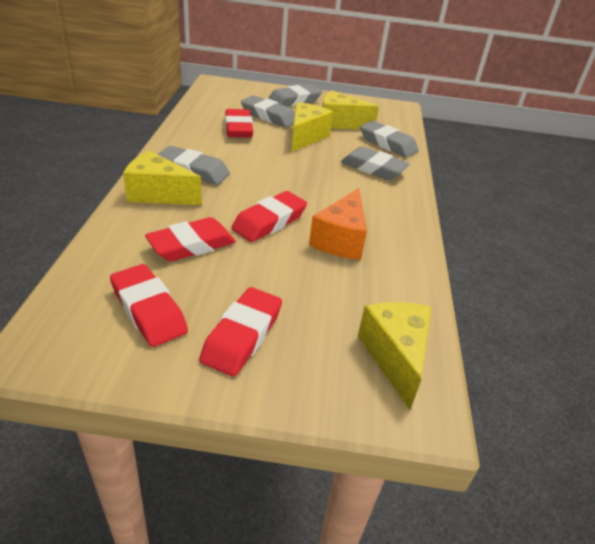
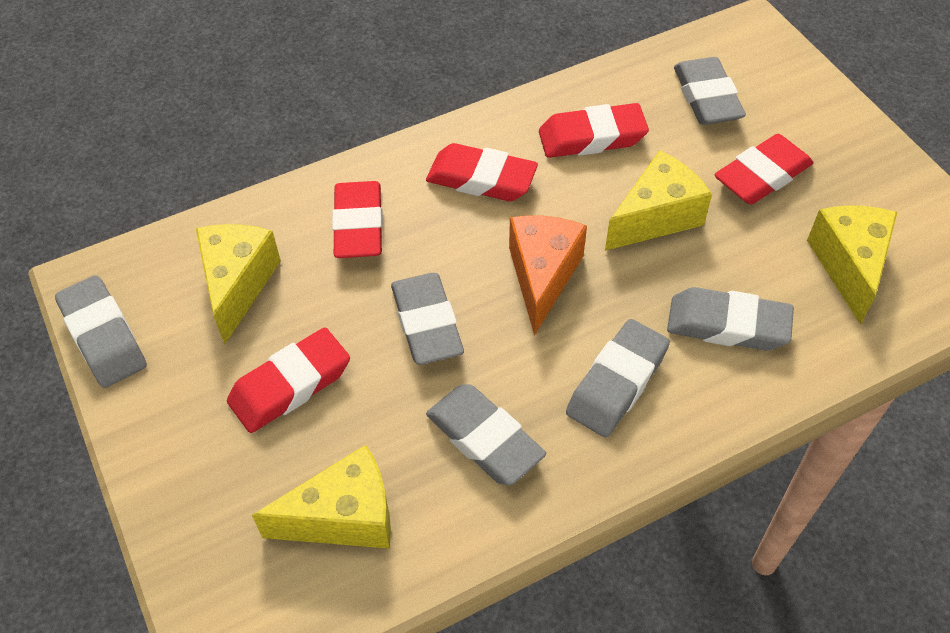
grey eraser: [158,146,230,185] [241,95,295,127] [268,84,322,107] [341,146,410,180] [360,121,419,158] = 5 -> [55,275,147,388] [391,273,464,365] [426,384,546,485] [566,319,670,437] [667,287,794,351] [674,57,746,125] = 6

